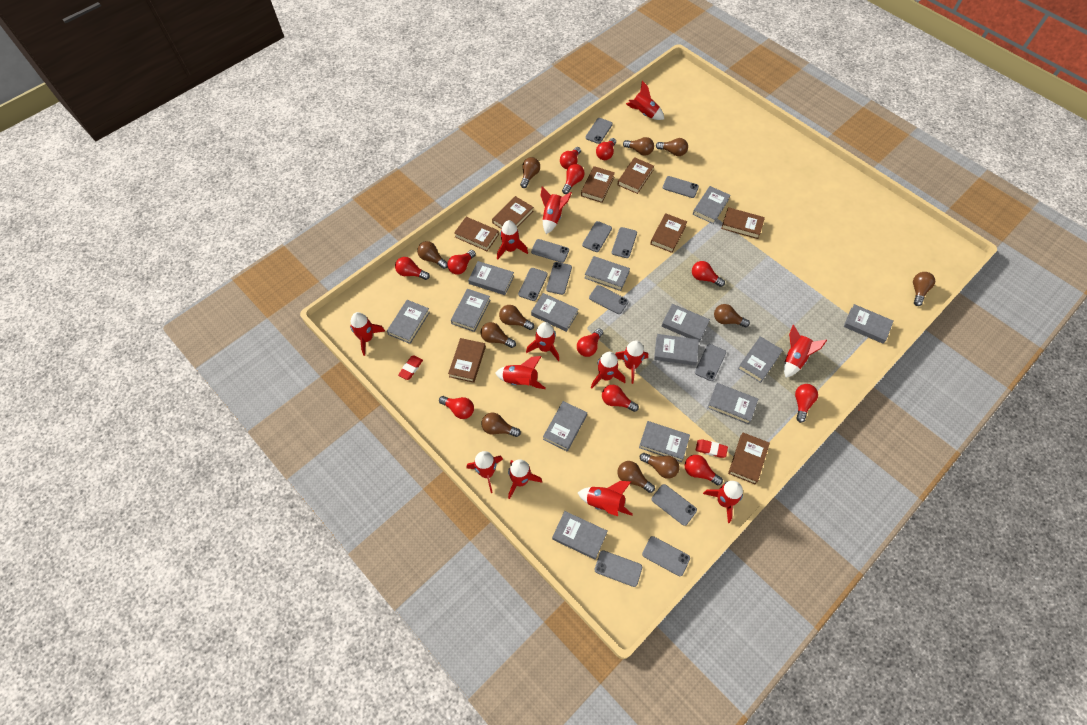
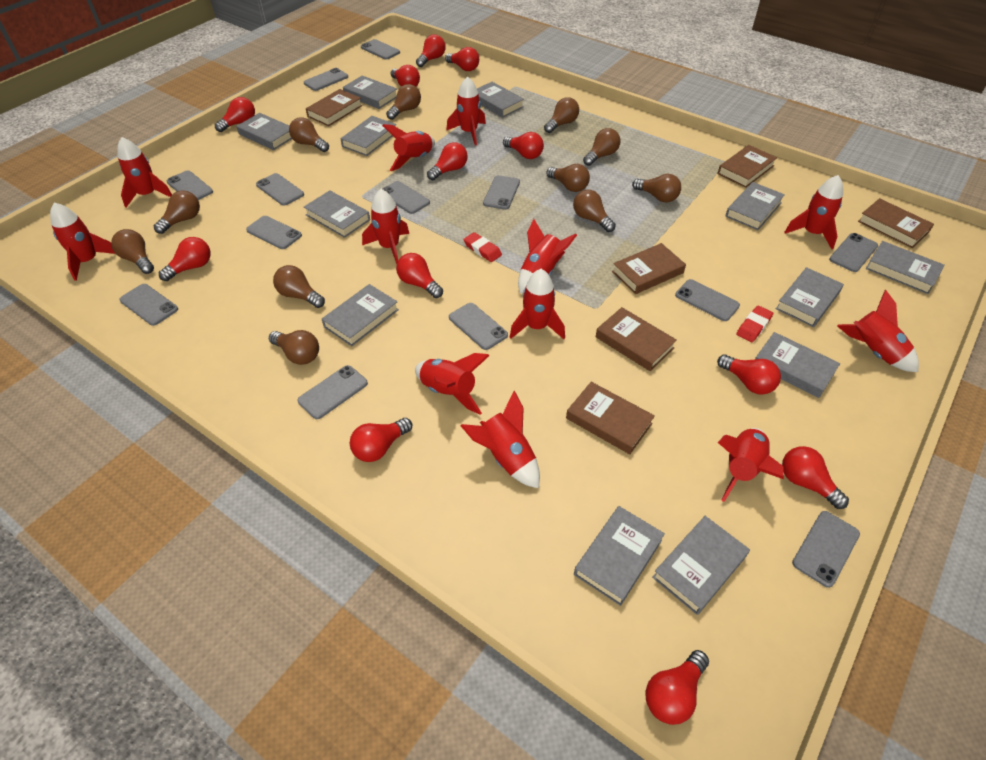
brown book: [448,338,486,383] [454,217,499,251] [492,196,533,229] [581,166,615,203] [617,157,654,194] [650,213,687,253] [721,207,765,239] [728,433,770,485] = 8 -> [306,89,362,126] [566,382,655,454] [596,307,677,371] [612,243,686,294] [718,145,777,188] [858,198,934,248] = 6
grey book: [387,300,430,344] [451,289,490,332] [468,261,514,295] [531,293,578,332] [543,401,587,451] [552,511,607,560] [585,256,630,291] [639,421,690,462] [654,334,699,366] [662,304,710,342] [693,186,731,224] [707,383,758,424] [738,336,783,383] [843,304,893,344] = 14 -> [236,113,292,150] [304,190,370,238] [322,284,399,346] [341,116,396,156] [343,76,397,109] [477,82,524,118] [574,506,665,606] [652,516,750,615] [725,182,785,230] [755,332,840,398] [776,267,844,327] [865,241,945,294] = 12
grey phone: [518,268,548,301] [531,239,569,263] [546,262,572,295] [582,221,612,252] [585,118,613,144] [589,285,629,314] [595,550,642,587] [611,227,637,258] [642,536,690,576] [651,484,697,526] [663,176,699,198] [695,344,726,381] = 12 -> [119,284,178,326] [167,170,213,200] [246,216,302,249] [256,173,304,206] [297,365,368,419] [304,68,348,91] [361,39,400,60] [382,181,430,214] [449,303,508,350] [483,175,520,210] [675,279,740,321] [792,511,860,588] [829,233,878,272] = 13
red light bulb: [395,257,430,280] [439,396,474,419] [447,250,476,275] [560,147,581,169] [562,164,585,194] [577,328,603,357] [596,138,616,160] [602,385,639,412] [685,455,723,485] [692,261,725,287] [795,384,818,423] = 11 -> [159,237,211,281] [215,97,255,132] [350,418,412,462] [390,65,420,87] [396,253,443,298] [416,34,446,67] [427,142,468,180] [445,47,479,71] [503,132,544,159] [646,650,709,725] [717,355,781,395] [782,446,849,509] = 12
red rocket: [350,312,385,356] [466,451,503,493] [495,356,546,389] [497,220,528,260] [508,460,542,499] [526,322,559,361] [540,186,572,234] [578,481,633,516] [591,351,625,388] [615,340,648,384] [626,81,664,120] [703,481,743,523] [784,325,827,378] = 13 -> [50,203,115,281] [118,137,172,208] [362,189,409,264] [382,124,435,171] [415,353,490,415] [446,76,486,145] [461,391,540,488] [510,269,565,339] [518,219,577,293] [718,428,784,502] [784,175,843,249] [837,290,919,372] = 12

